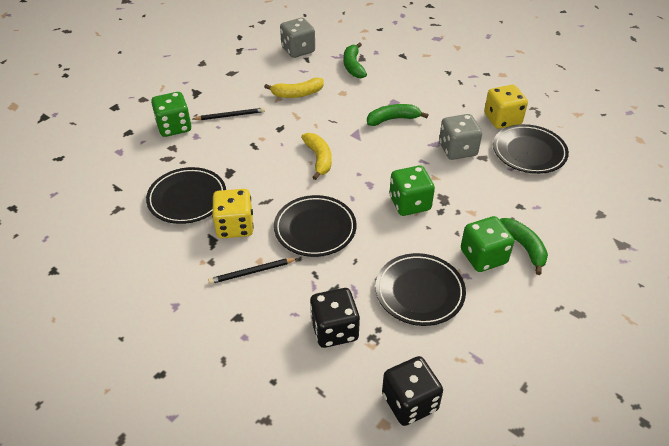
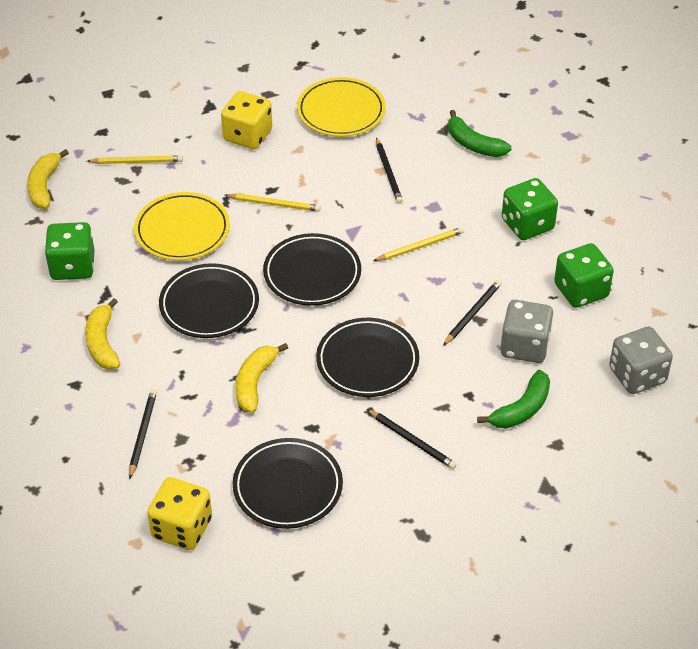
black dice: [310,288,360,348] [382,356,443,426] = 2 -> none = 0
black pencil: [193,107,265,120] [208,258,298,284] = 2 -> [129,389,157,478] [367,409,457,469] [376,137,403,204] [443,280,502,346] = 4
green banana: [343,42,367,78] [367,104,429,126] [499,218,548,275] = 3 -> [448,110,512,157] [477,370,550,429] = 2
yellow banana: [264,78,324,98] [301,133,332,180] = 2 -> [27,149,69,209] [85,298,120,369] [236,343,288,413] = 3
yellow pencil: none = 0 -> [87,155,183,164] [225,194,321,212] [373,227,464,261] = 3
yellow plate: none = 0 -> [134,192,230,261] [297,77,386,137] = 2

